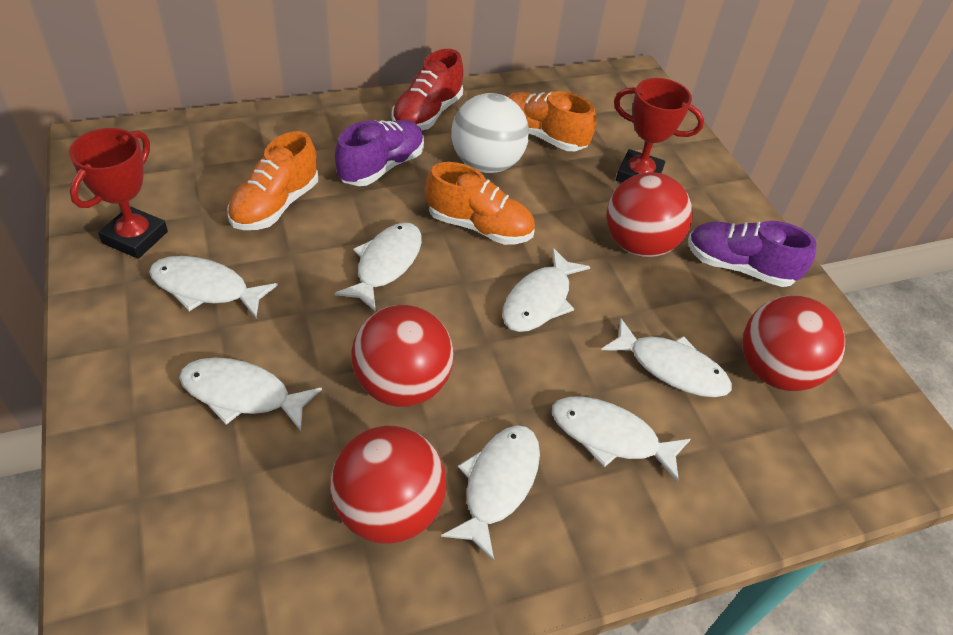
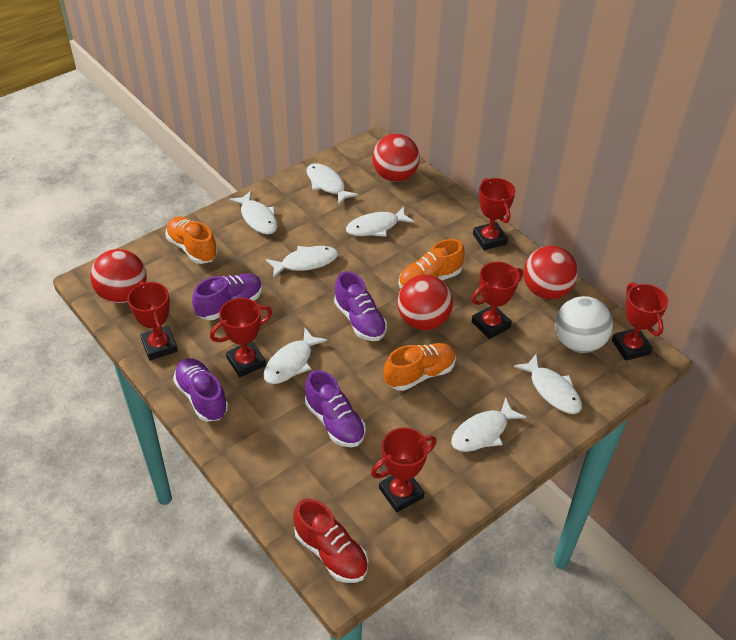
purple shoe: [335,120,424,186] [688,221,817,287] = 2 -> [173,358,228,422] [192,273,263,320] [305,370,366,447] [334,271,387,341] = 4
red trophy: [69,128,168,259] [614,78,704,183] = 2 -> [127,281,178,360] [210,298,272,377] [371,428,436,512] [472,262,523,339] [473,178,515,250] [612,282,669,361] = 6

